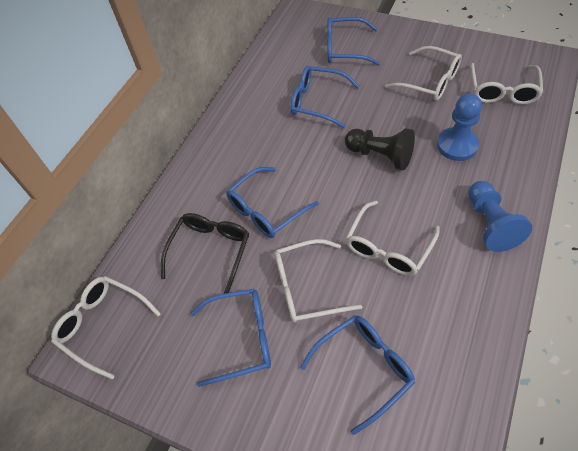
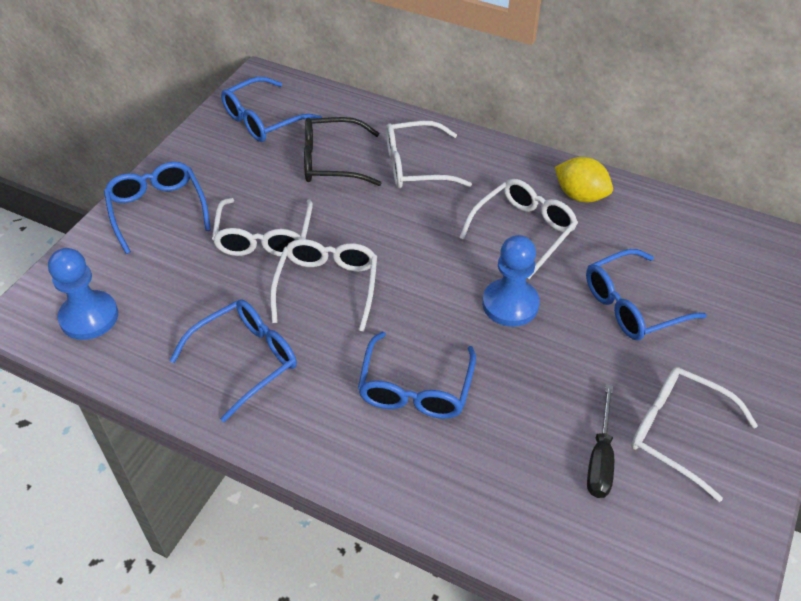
black pawn: [345,128,415,171] = 1 -> none = 0
black screwdriver: none = 0 -> [587,384,614,498] = 1
yellow lemon: none = 0 -> [555,157,613,202] = 1

